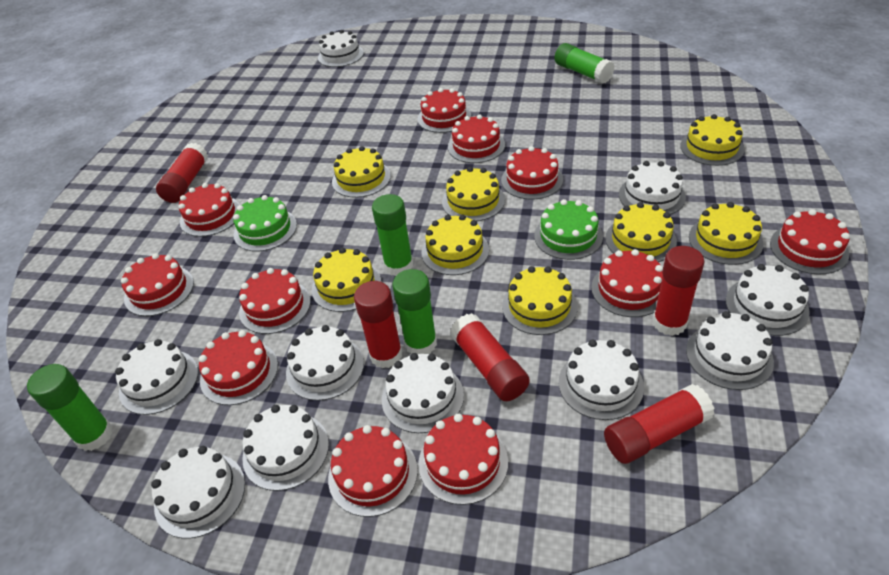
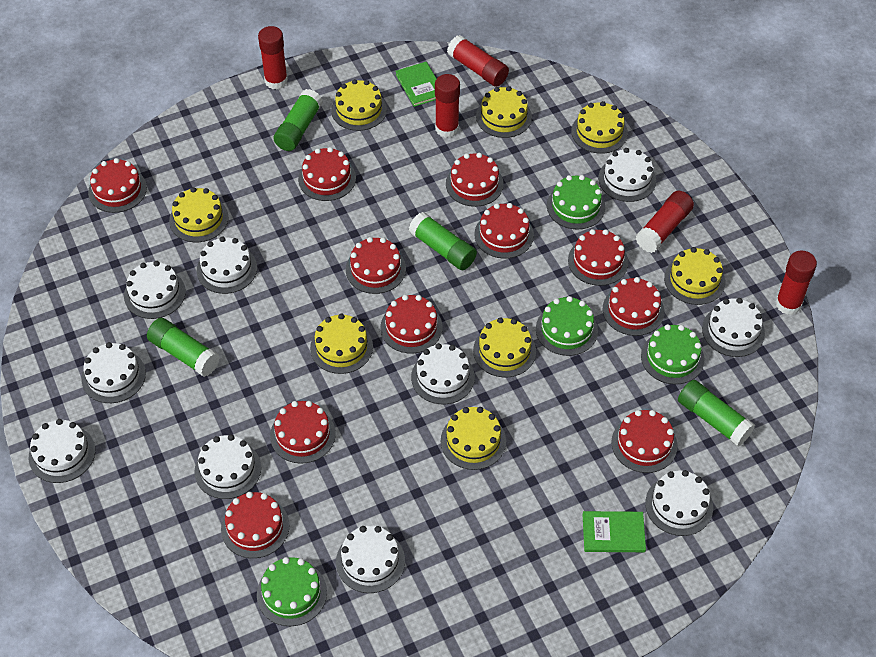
green book: none = 0 -> [395,62,437,107] [582,511,646,552] = 2
green cake: [233,195,297,252] [534,199,603,260] = 2 -> [257,557,327,626] [536,296,598,356] [547,175,605,229] [641,324,704,384] = 4

